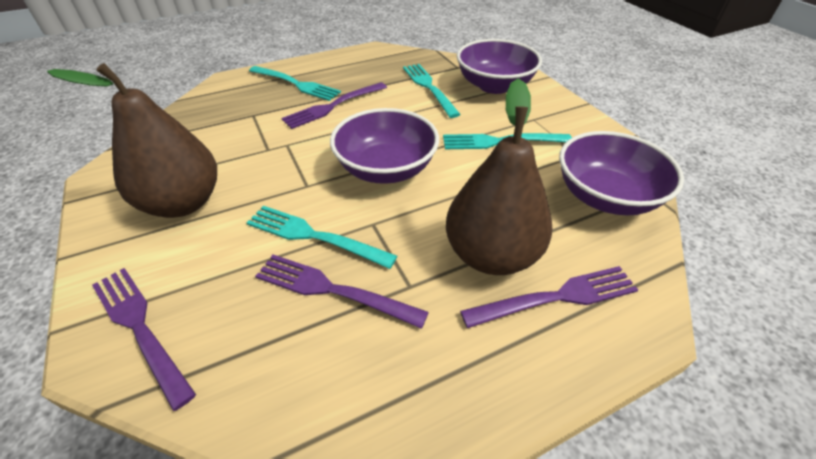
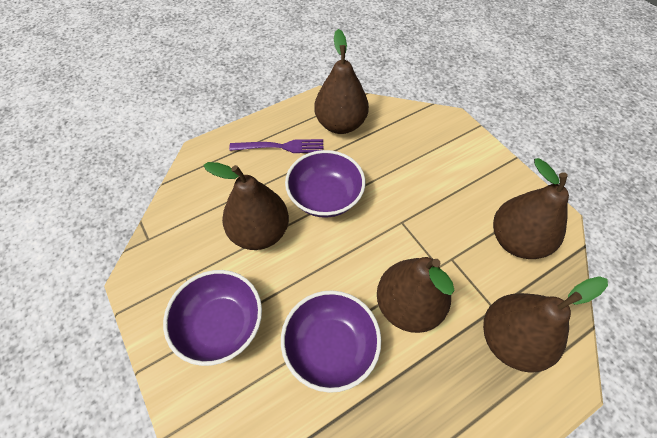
brown pear: [47,63,217,218] [446,78,552,275] = 2 -> [203,162,289,250] [314,29,369,134] [377,257,454,333] [483,276,608,373] [493,158,569,259] = 5
purple fork: [92,268,196,411] [255,255,429,329] [281,82,387,129] [460,266,638,328] = 4 -> [229,139,323,153] = 1
turquoise fork: [247,206,397,269] [249,66,341,101] [403,64,461,118] [443,133,572,149] = 4 -> none = 0

